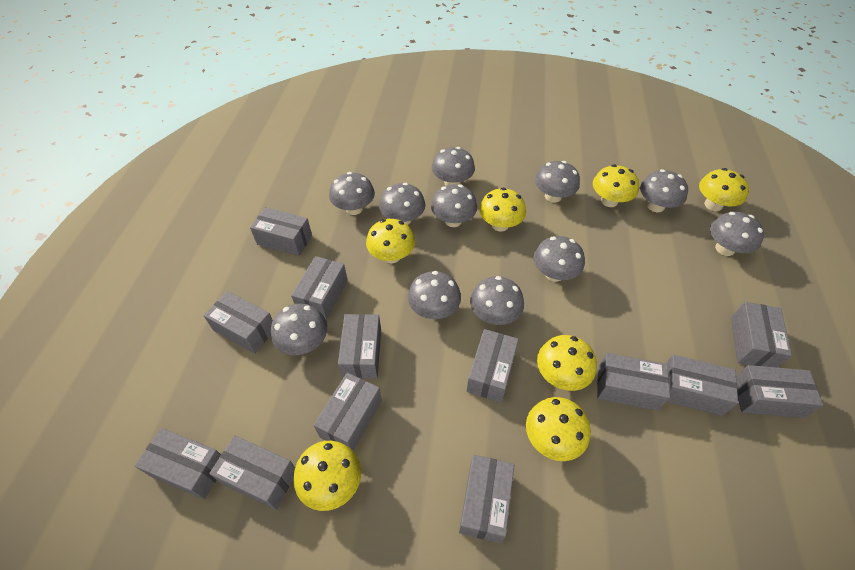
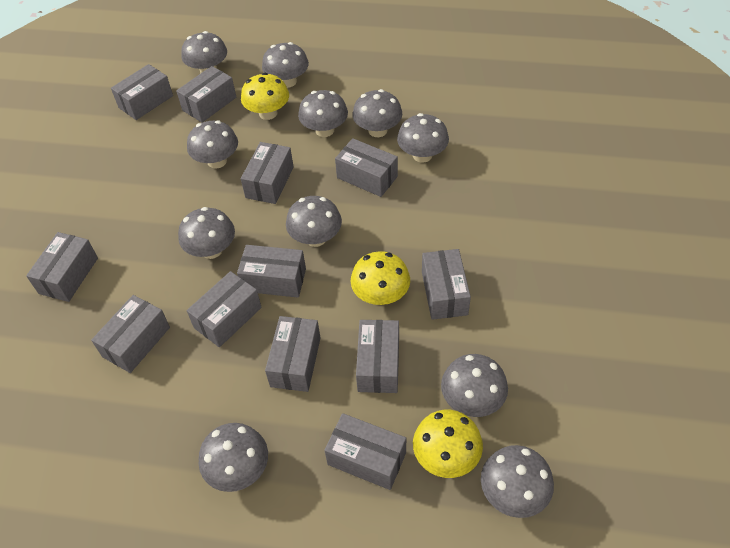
grey box: [135,428,221,499] [203,291,273,354] [209,435,295,510] [250,207,312,256] [291,256,348,320] [314,373,382,451] [338,314,381,379] [459,455,514,543] [467,329,519,402] [597,353,670,411] [666,355,738,416] [731,302,792,368] [736,365,823,418] = 13 -> [26,232,98,302] [91,295,170,373] [111,64,173,120] [176,66,236,123] [187,271,262,347] [237,245,306,298] [241,142,294,204] [265,316,320,392] [324,413,406,490] [335,138,398,197] [356,320,399,393] [422,249,471,320] = 12
yellow mushroom: [294,441,361,511] [366,219,415,263] [479,188,526,232] [526,397,591,461] [537,335,597,391] [593,164,639,207] [699,168,749,211] = 7 -> [241,73,289,120] [350,251,410,305] [413,410,483,478] = 3

